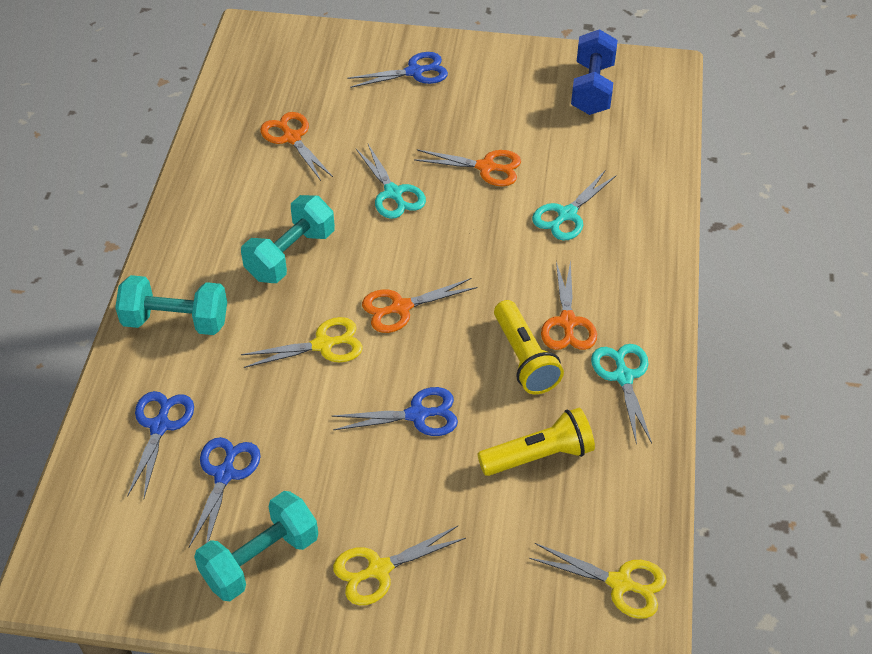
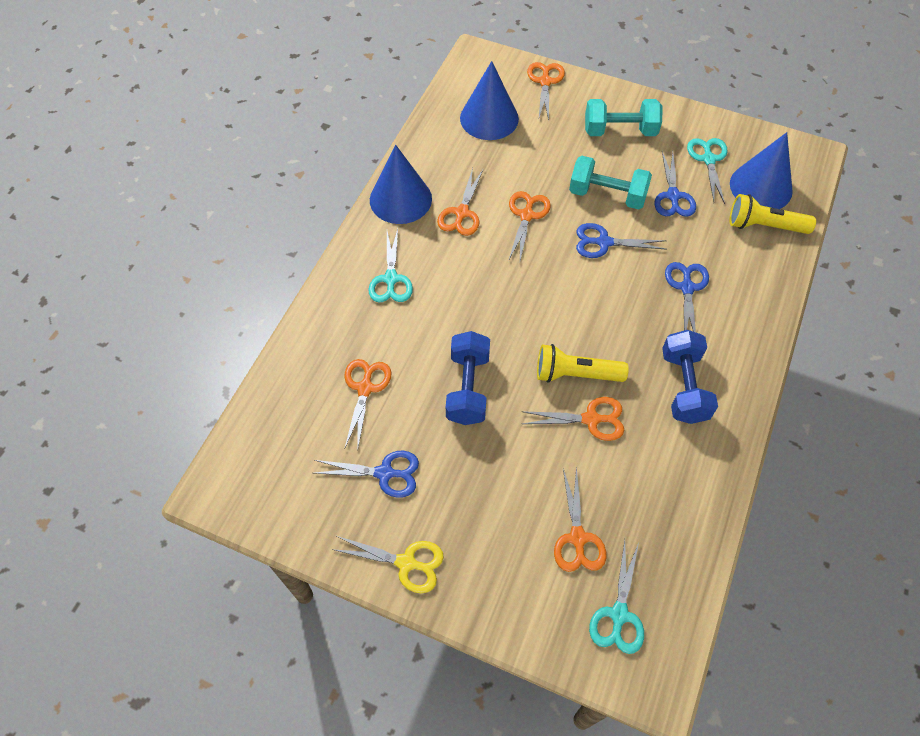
blue cone: none = 0 -> [370,145,432,224] [460,61,519,140] [730,132,793,209] = 3
blue dumbbell: [571,29,618,115] = 1 -> [446,331,490,425] [662,330,718,424] = 2
orange scissors: [260,112,333,181] [362,278,477,333] [414,149,521,186] [541,260,597,350] = 4 -> [344,359,391,451] [437,168,483,236] [508,191,551,261] [521,397,624,441] [527,62,565,120] [554,466,607,572] = 6
turquoise dumbbell: [115,275,227,335] [194,491,318,601] [241,195,335,283] = 3 -> [569,156,652,209] [585,99,662,136] = 2
yellow scissors: [241,317,363,368] [333,526,466,605] [529,543,667,619] = 3 -> [332,536,444,593] = 1

